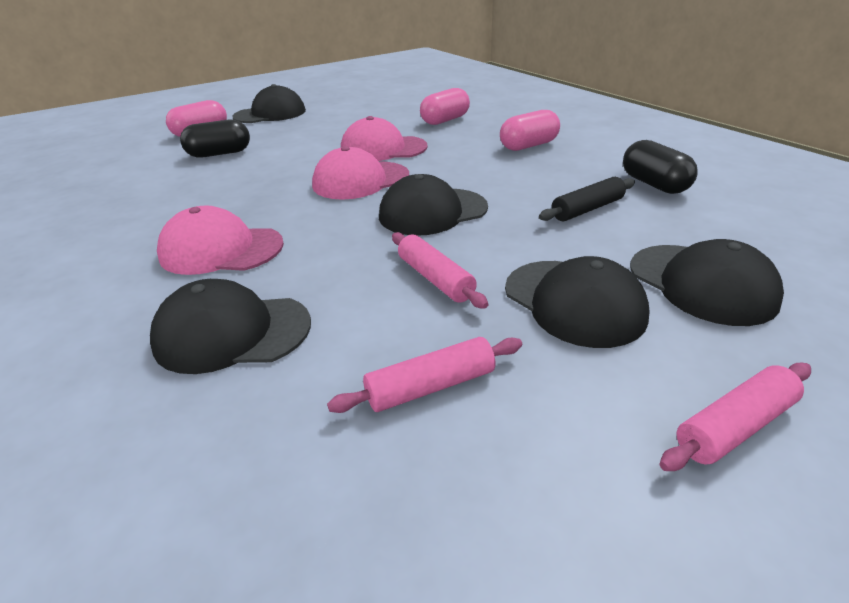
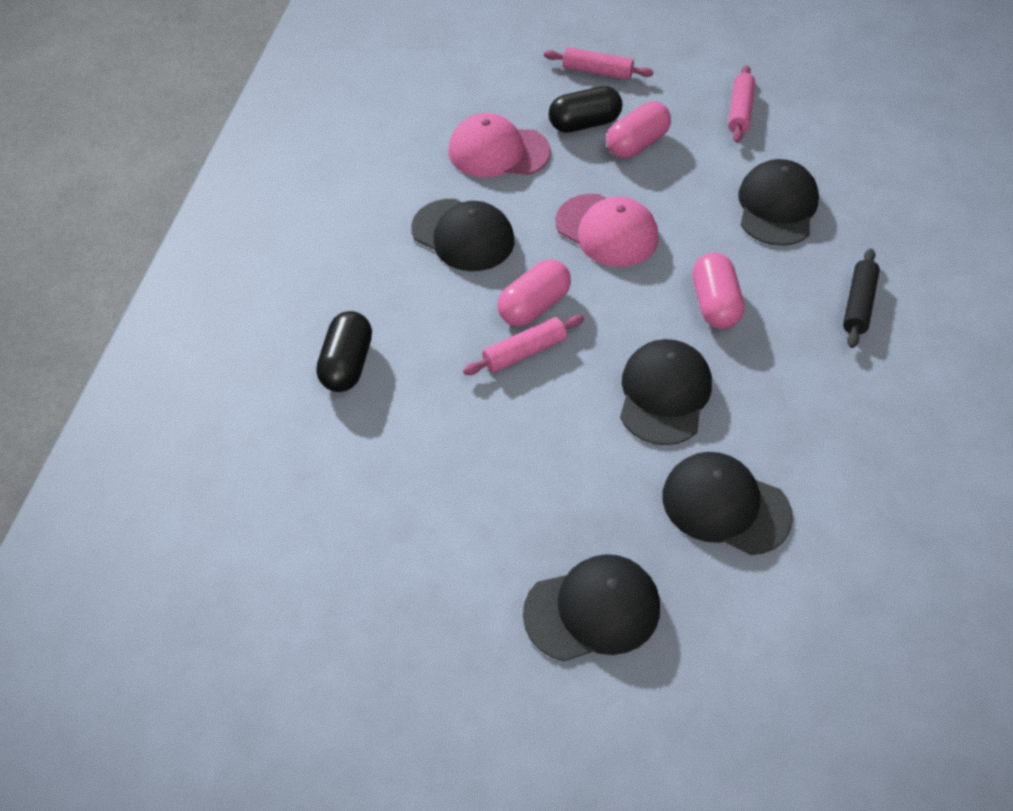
pink cap: [157,205,284,275] [312,146,409,200] [341,116,428,161] = 3 -> [449,113,551,177] [556,194,658,267] = 2

